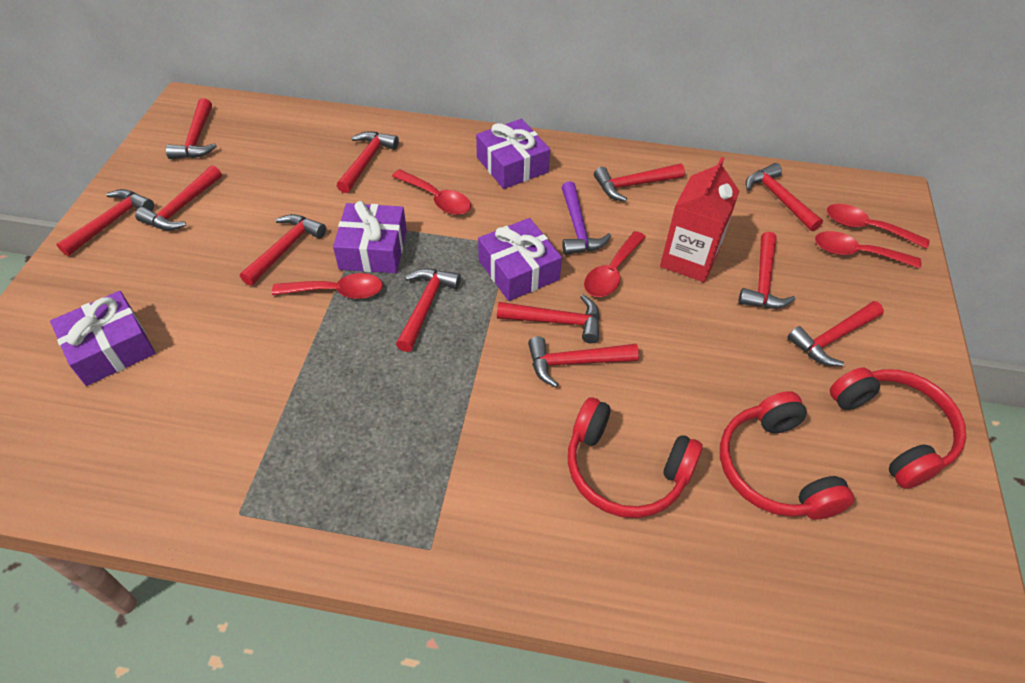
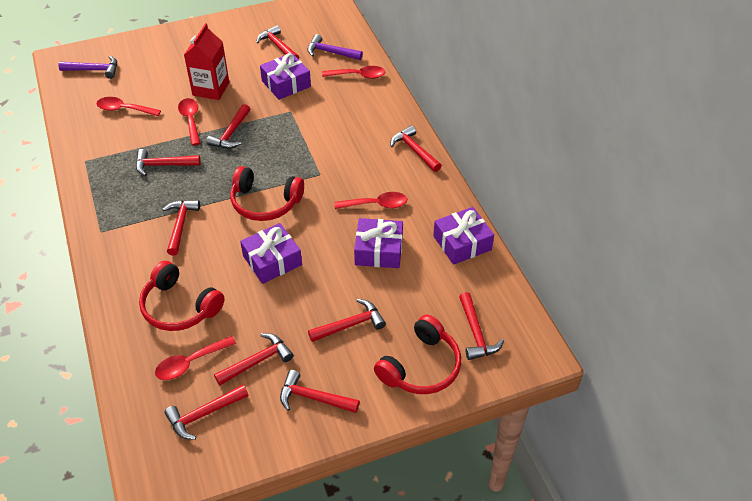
purple hammer: [561,181,611,255] = 1 -> [59,56,117,79] [307,34,363,60] = 2
red hammer: [56,189,154,256] [135,165,222,230] [166,98,217,159] [240,214,326,286] [337,131,399,193] [396,269,461,352] [497,295,600,343] [528,336,639,387] [594,164,685,202] [738,232,795,309] [746,163,823,231] [788,301,884,366] = 12 -> [136,149,201,176] [162,200,200,256] [164,385,248,440] [207,104,250,149] [214,333,294,385] [257,25,299,59] [280,370,360,413] [308,299,386,342] [390,125,442,172] [459,292,504,360] = 10

